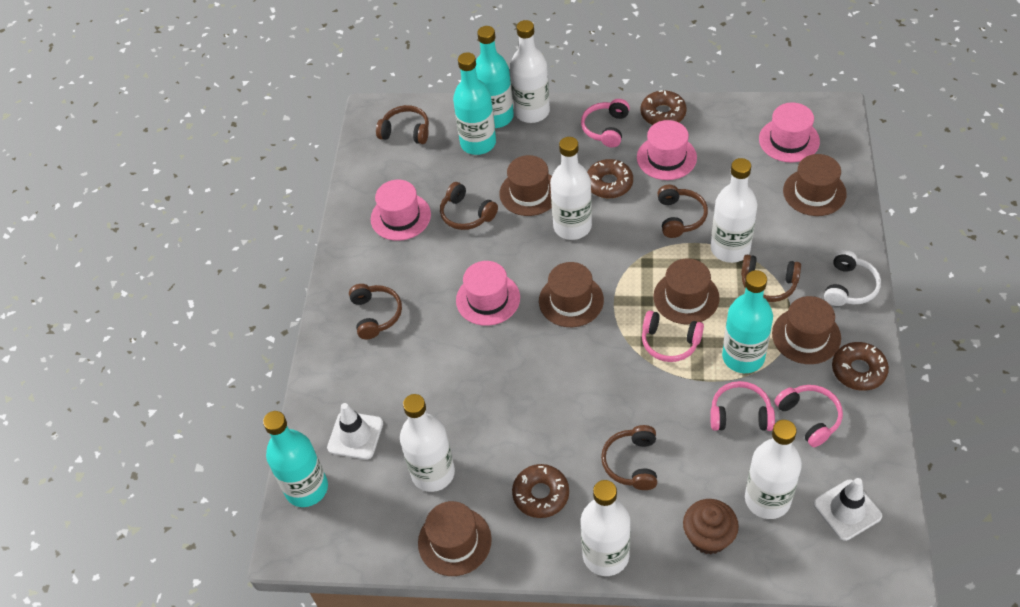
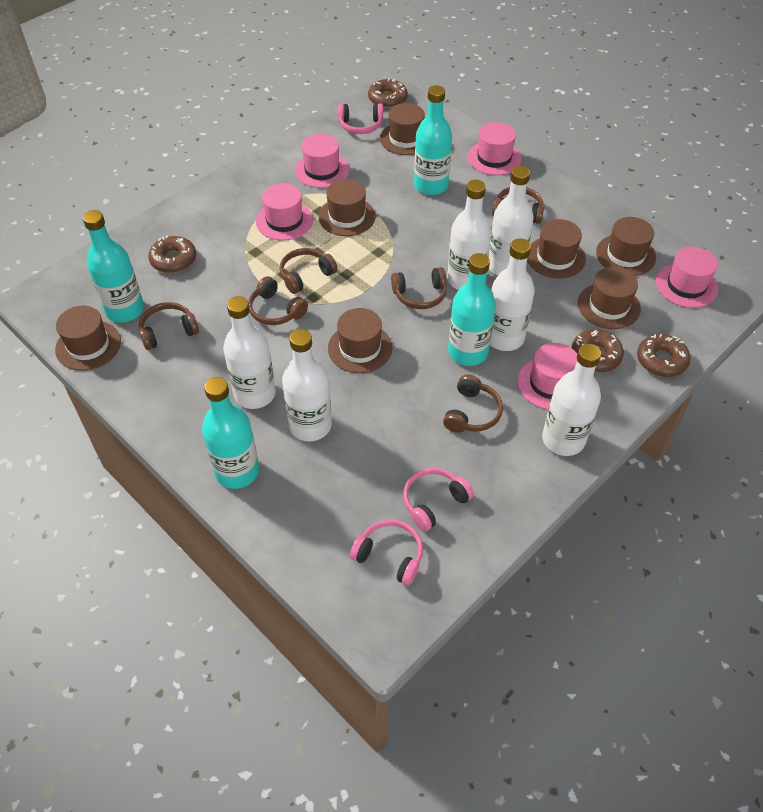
brown cupcake: [683,499,739,555] = 1 -> none = 0
brown hat: [418,501,492,576] [499,155,552,216] [539,262,604,327] [653,258,720,324] [772,296,841,364] [783,154,847,216] = 6 -> [55,306,121,371] [319,179,376,236] [328,308,393,373] [380,103,425,155] [527,219,586,279] [578,267,641,329] [596,217,656,276] = 7
pink hat: [371,180,431,241] [456,261,520,326] [637,120,697,180] [759,103,820,162] = 4 -> [256,183,313,241] [295,134,349,188] [468,122,521,175] [518,343,577,410] [656,247,718,308] = 5
pink headphones: [581,99,630,147] [642,311,704,362] [710,381,775,431] [774,385,843,447] = 4 -> [338,104,383,134] [350,519,423,586] [403,468,474,532] = 3
white headphones: [824,250,881,306] = 1 -> none = 0
white traffic cone: [327,403,383,460] [814,478,882,541] = 2 -> none = 0

